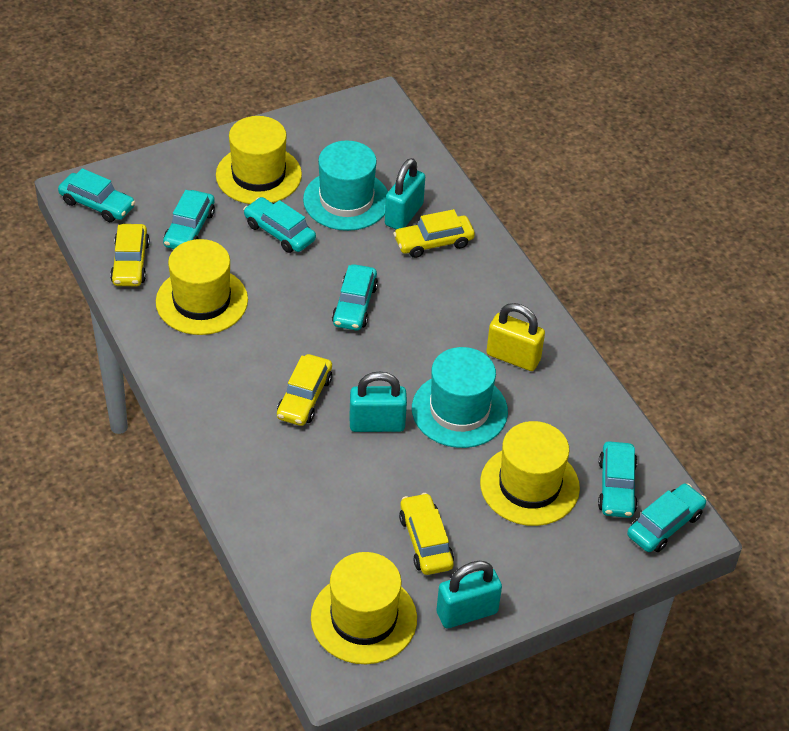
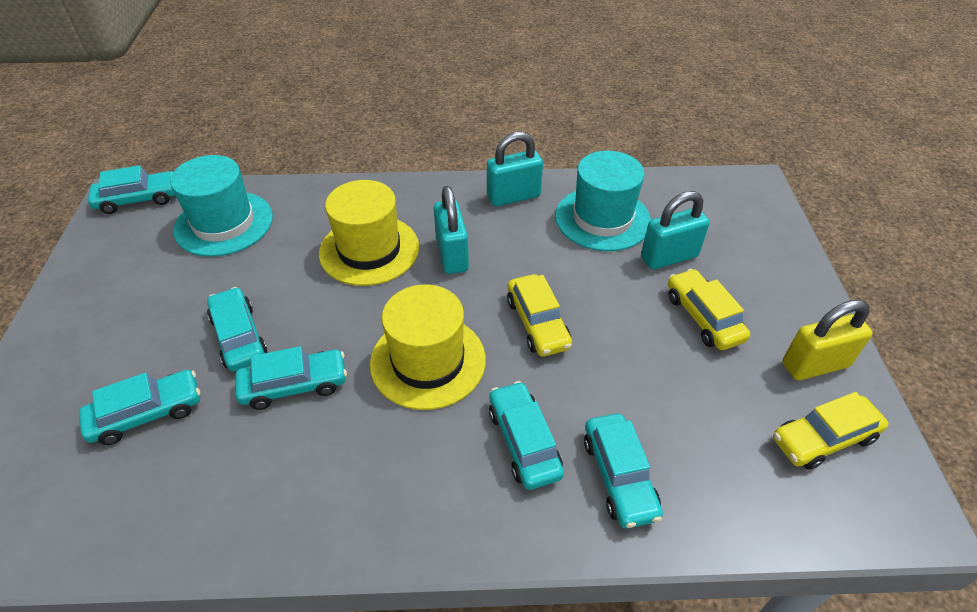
yellow car: [110,224,150,286] [277,354,332,426] [393,209,475,258] [399,493,454,575] = 4 -> [507,274,572,357] [668,269,750,350] [773,392,888,470] = 3
yellow hat: [156,239,248,335] [216,116,302,204] [311,552,417,664] [480,421,580,526] = 4 -> [319,180,419,286] [370,285,486,410] = 2

